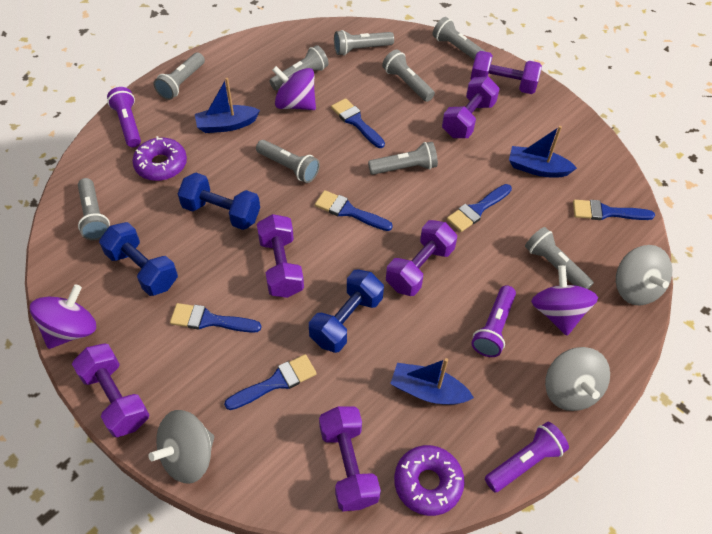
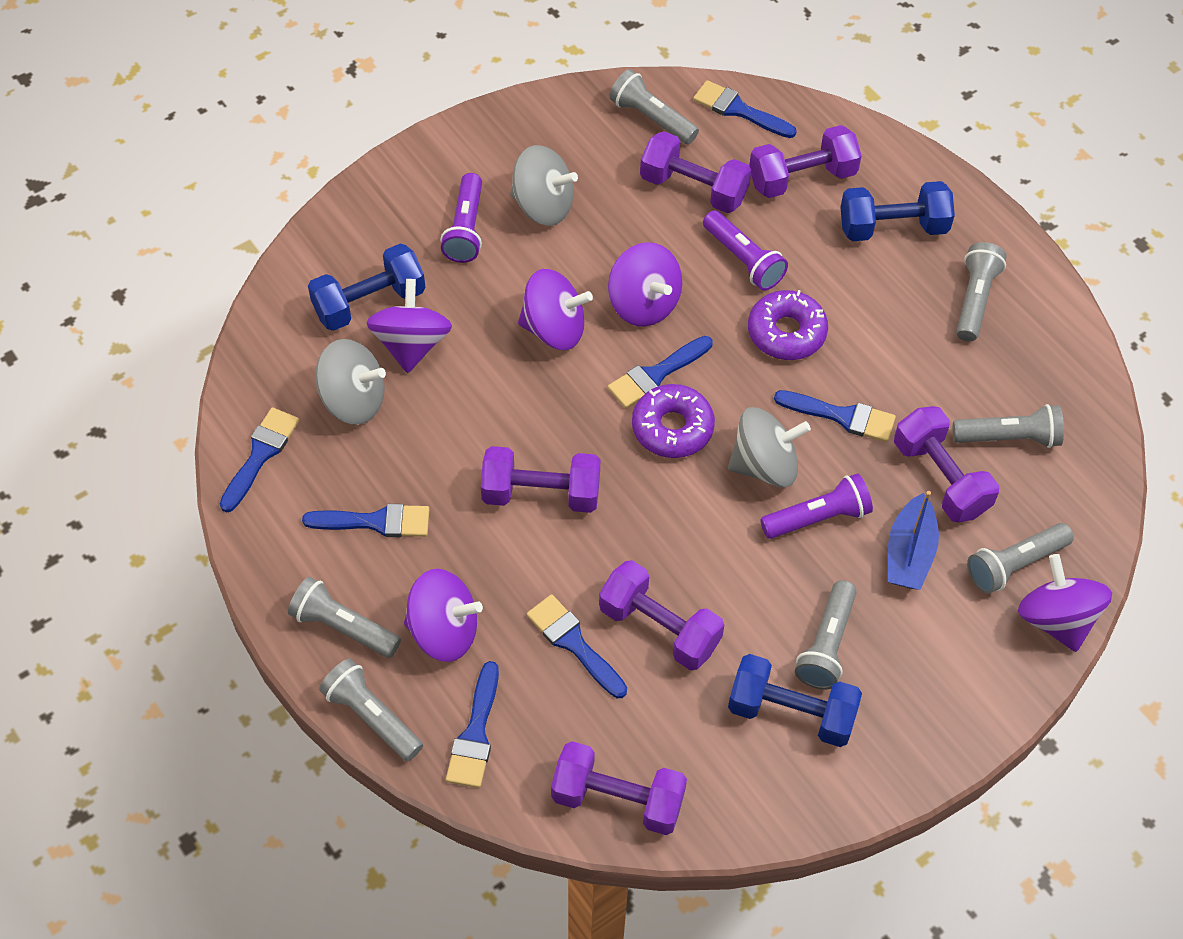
blue boat: [195,78,260,133] [390,358,474,405] [509,126,577,178] = 3 -> [888,491,939,590] = 1
blue brush: [170,303,261,333] [224,354,317,410] [315,190,393,231] [331,98,385,148] [447,184,512,232] [573,200,655,220] = 6 -> [220,407,299,512] [302,504,429,537] [446,661,499,788] [527,594,627,698] [608,336,713,409] [693,80,797,138] [774,390,896,442] = 7
grey flashlight: [78,178,110,240] [154,52,205,100] [256,140,320,183] [270,45,329,91] [334,30,394,56] [368,142,438,175] [382,49,435,102] [433,17,486,60] [525,227,594,289] = 9 -> [288,577,401,658] [319,659,423,761] [609,69,699,144] [795,580,857,689] [953,404,1064,448] [956,242,1007,341] [967,523,1074,594] = 7
purple spinning top: [30,284,96,349] [272,66,316,110] [531,265,598,336] = 3 -> [366,279,452,373] [404,569,483,662] [518,269,593,350] [608,242,682,327] [1018,554,1112,652] = 5

